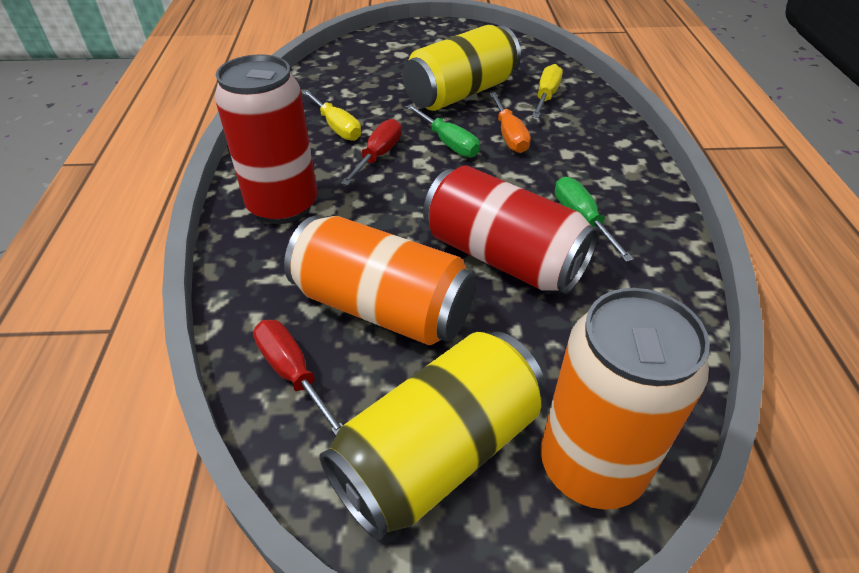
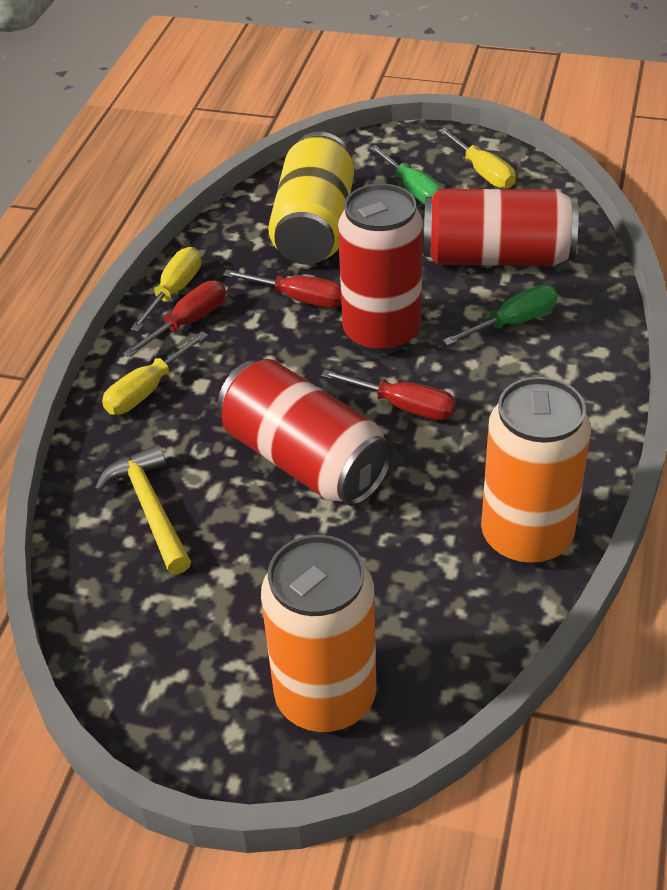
orange screwdriver: [489,92,531,153] = 1 -> none = 0
red can: [215,54,317,224] [423,165,599,294] = 2 -> [217,359,394,506] [338,184,423,354] [424,189,578,266] = 3
red screwdriver: [253,320,343,435] [341,119,402,186] = 2 -> [123,281,226,358] [223,270,341,308] [321,370,456,420] = 3
yellow can: [319,332,545,540] [403,24,521,111] = 2 -> [268,132,354,265] = 1
yellow hammer: none = 0 -> [95,444,191,574] = 1
yellow screwdriver: [302,90,361,141] [532,64,563,118] = 2 -> [102,331,208,415] [131,247,201,331] [438,128,516,189] = 3

